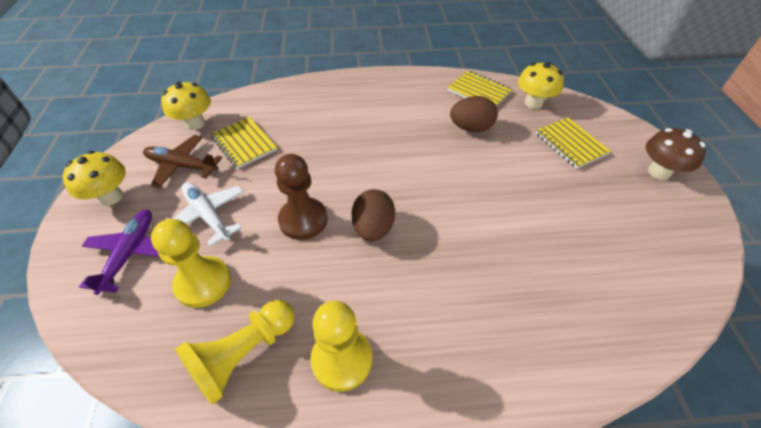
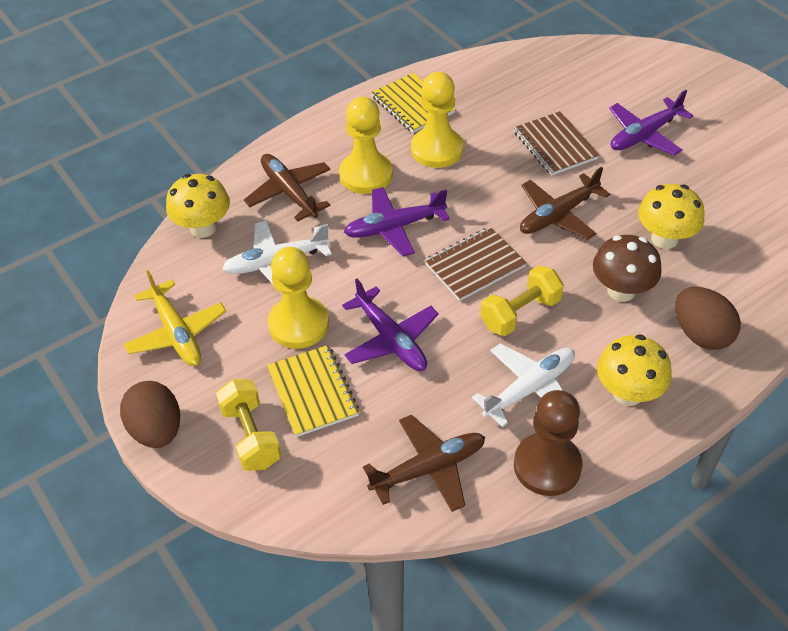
brown notebook: none = 0 -> [425,227,526,301] [514,111,599,176] = 2
brown plane: [143,135,222,188] = 1 -> [244,154,331,221] [363,415,485,512] [520,167,610,240] = 3
purple plane: [79,210,159,295] = 1 -> [342,279,439,371] [344,187,450,257] [609,90,694,156] = 3
white plane: [173,182,244,247] = 1 -> [222,221,332,294] [472,343,575,427] = 2
yellow dumbbell: none = 0 -> [216,379,282,471] [480,265,564,336] = 2
yellow notebook: [211,117,277,169] [448,70,513,107] [536,118,611,169] = 3 -> [267,345,359,437] [372,73,455,133] = 2
yellow plane: none = 0 -> [124,270,226,366] = 1

